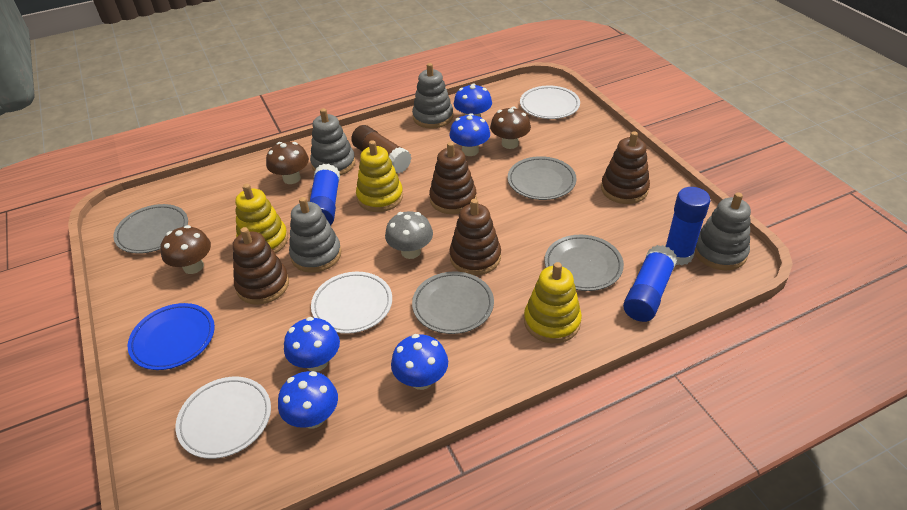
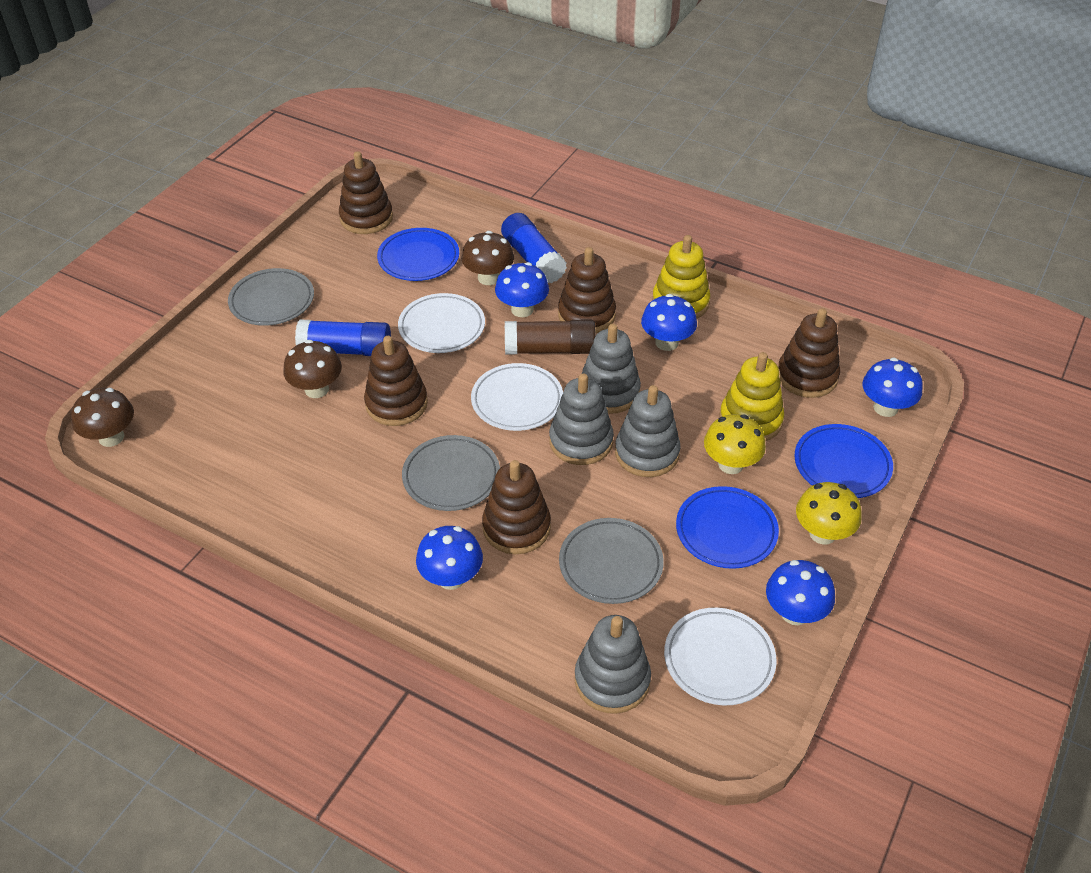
blue glue stick: [309,164,340,225] [623,245,677,322] [665,187,710,265] = 3 -> [295,319,391,356] [501,213,567,283] = 2
blue plate: [128,303,215,370] = 1 -> [377,228,459,281] [676,486,779,569] [794,424,893,498] = 3
brown stacking toy: [233,227,289,305] [429,142,477,214] [449,199,501,275] [601,131,650,204] = 4 -> [339,151,393,234] [364,336,428,426] [482,460,551,554] [558,247,616,333] [778,308,840,398] = 5
grey mushroom: [385,211,433,259] = 1 -> none = 0
grey plate: [113,204,188,254] [412,272,494,334] [508,156,577,200] [544,235,624,291] = 4 -> [228,268,314,326] [402,435,500,511] [559,518,664,604] = 3
yellow mushroom: none = 0 -> [704,414,766,474] [796,482,862,545] = 2
yellow stacking toy: [235,184,288,253] [356,140,403,212] [524,262,582,343] = 3 -> [652,235,710,319] [720,352,784,441] = 2

